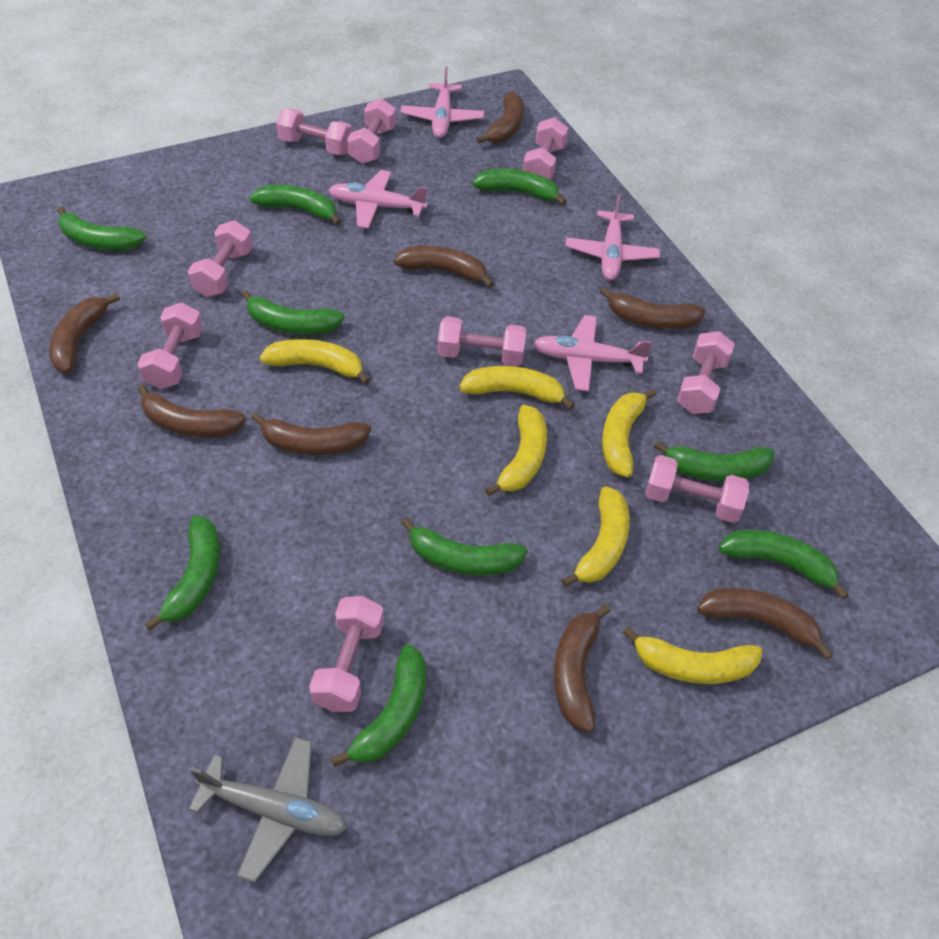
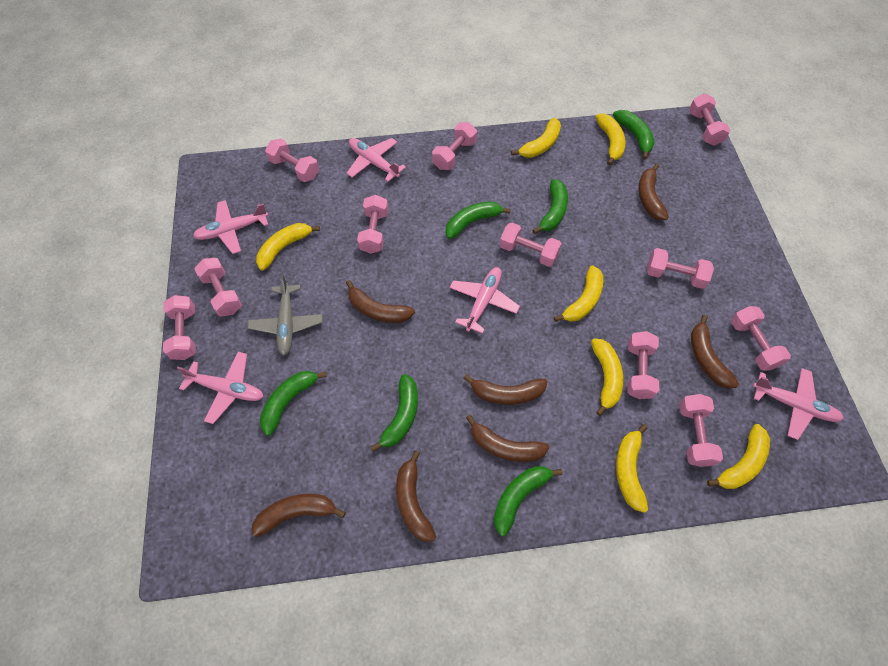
brown banana: [49,293,120,373] [137,384,246,437] [251,413,371,455] [394,246,494,288] [476,91,524,143] [554,604,611,733] [600,287,706,329] [697,588,834,660] = 8 -> [252,494,346,537] [346,280,415,323] [396,450,436,542] [463,374,548,405] [466,415,550,462] [639,164,669,220] [691,315,739,389] = 7
green banana: [57,207,146,250] [145,516,220,631] [241,290,344,334] [249,185,341,226] [331,645,426,767] [401,518,528,575] [472,169,567,206] [653,440,774,482] [719,529,849,600] = 9 -> [260,371,327,436] [370,374,418,452] [446,201,511,239] [494,466,563,536] [532,179,568,234] [613,110,655,160] = 6
pink dumbbell: [138,303,203,389] [188,220,253,297] [276,109,352,155] [309,596,384,712] [347,98,396,164] [437,317,527,366] [523,117,568,180] [645,455,749,523] [677,331,735,414] = 9 -> [163,295,196,360] [194,258,242,317] [265,139,319,182] [357,195,388,254] [432,122,477,170] [500,223,562,267] [627,331,659,399] [647,248,714,289] [679,394,723,467] [689,94,730,146] [731,306,791,371] = 11
pink plane: [329,170,428,229] [400,67,484,138] [533,315,652,391] [565,195,660,280] = 4 -> [177,352,264,424] [193,200,268,254] [347,138,406,182] [450,267,520,334] [753,368,844,440] = 5
yellow banana: [260,339,370,385] [459,366,575,410] [485,405,547,496] [562,486,630,587] [602,389,657,477] [623,627,762,684] = 6 -> [256,223,320,271] [511,118,561,158] [554,265,603,322] [591,338,623,416] [596,113,625,166] [616,424,648,513] [707,424,770,489] = 7

